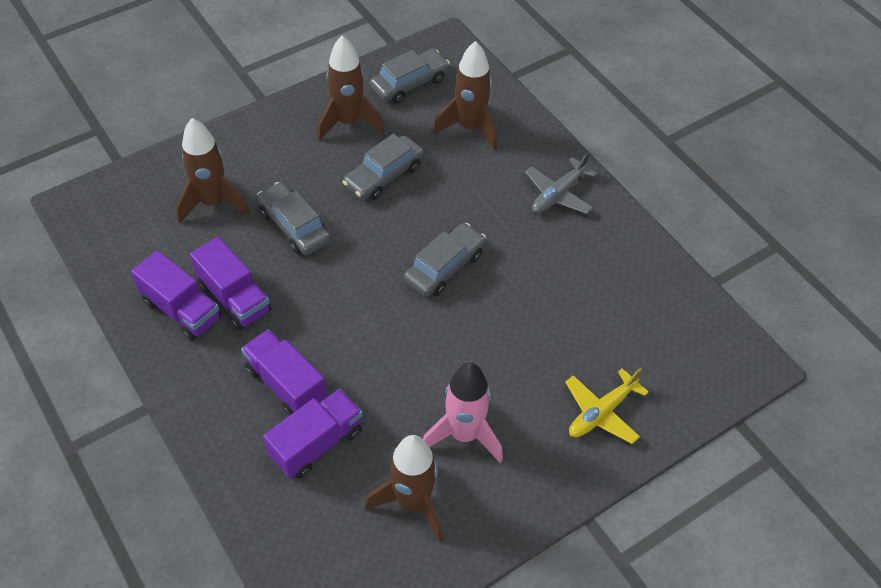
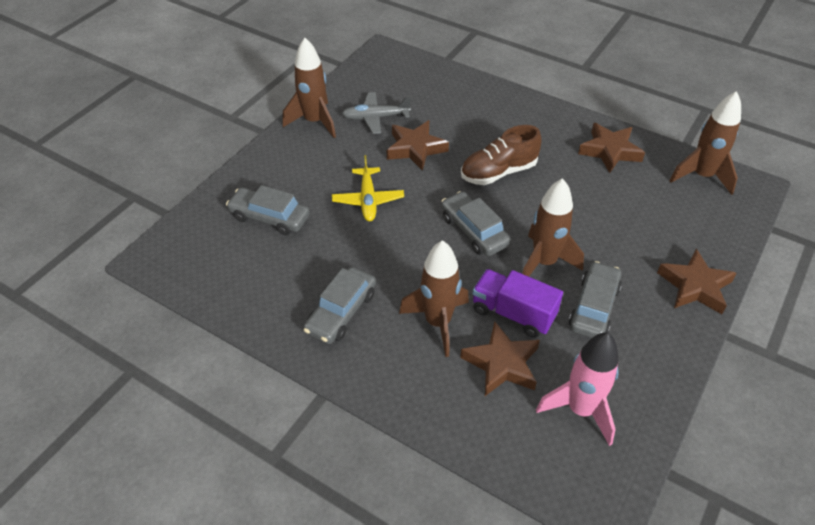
brown shoe: none = 0 -> [461,125,542,185] = 1
brown star: none = 0 -> [387,120,449,171] [460,321,540,396] [578,123,645,173] [657,249,737,314] = 4
purple truck: [131,250,221,341] [190,237,271,330] [241,329,327,416] [263,389,363,478] = 4 -> [472,269,563,338] = 1

